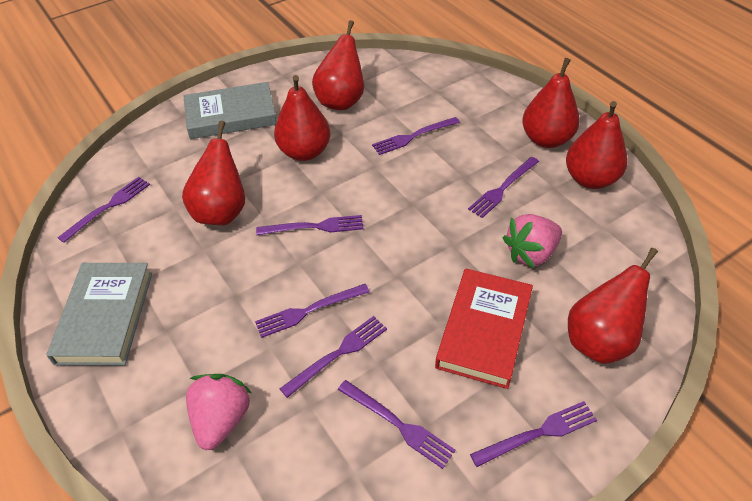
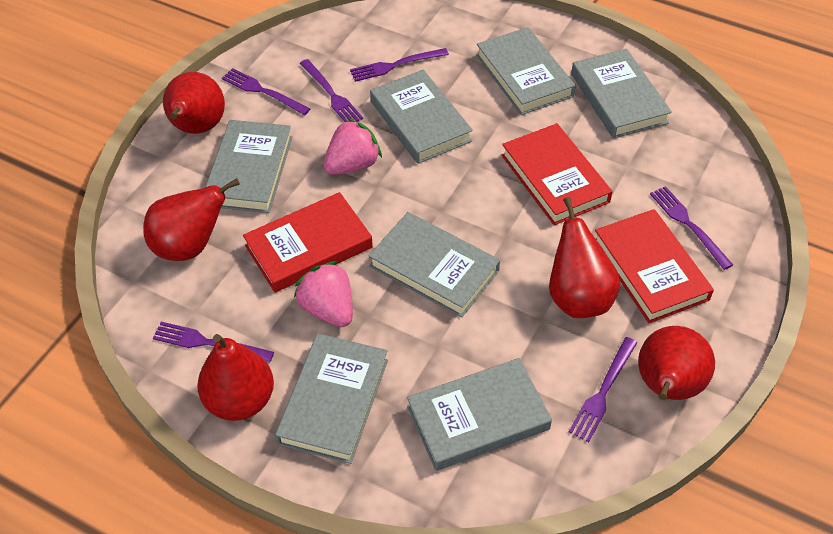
grey book: [46,263,152,366] [183,82,277,139] = 2 -> [206,120,292,213] [275,333,388,464] [369,212,500,318] [370,70,473,164] [407,358,552,471] [476,27,576,115] [571,49,672,139] = 7
purple fork: [57,177,150,243] [255,284,370,338] [256,215,363,235] [280,316,387,398] [338,380,456,469] [372,117,460,155] [468,157,539,218] [470,401,597,467] = 8 -> [153,322,274,363] [222,68,310,115] [300,59,363,122] [350,48,449,82] [569,337,638,442] [650,186,733,270] = 6
red book: [435,269,533,389] = 1 -> [243,192,373,293] [502,123,612,225] [595,209,714,323] = 3
red pear: [182,121,245,226] [274,75,330,161] [312,20,364,110] [522,58,580,148] [566,101,628,189] [568,248,658,364] = 6 -> [143,178,240,261] [163,72,225,134] [197,334,274,421] [549,197,620,318] [638,326,715,400] = 5

